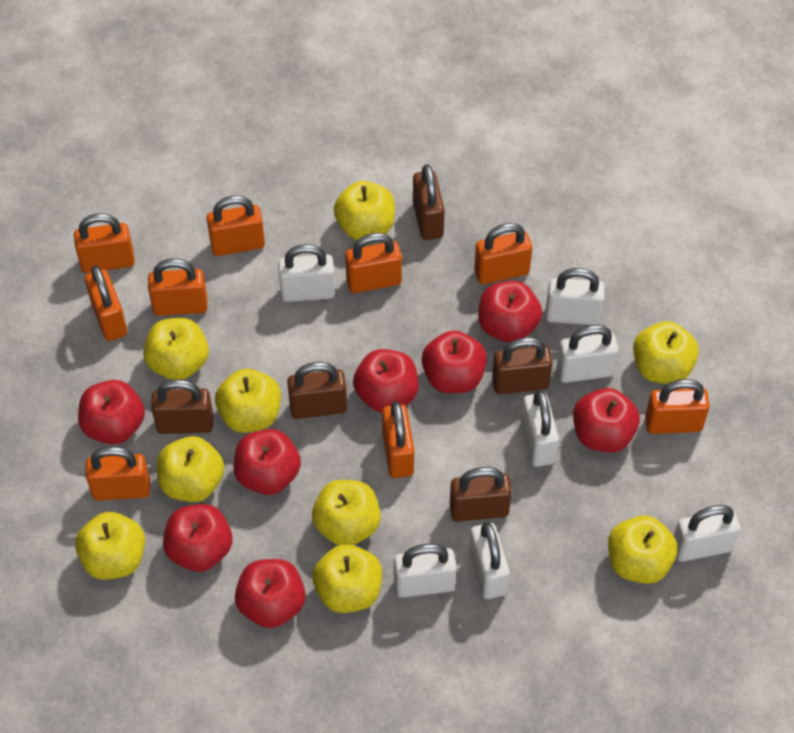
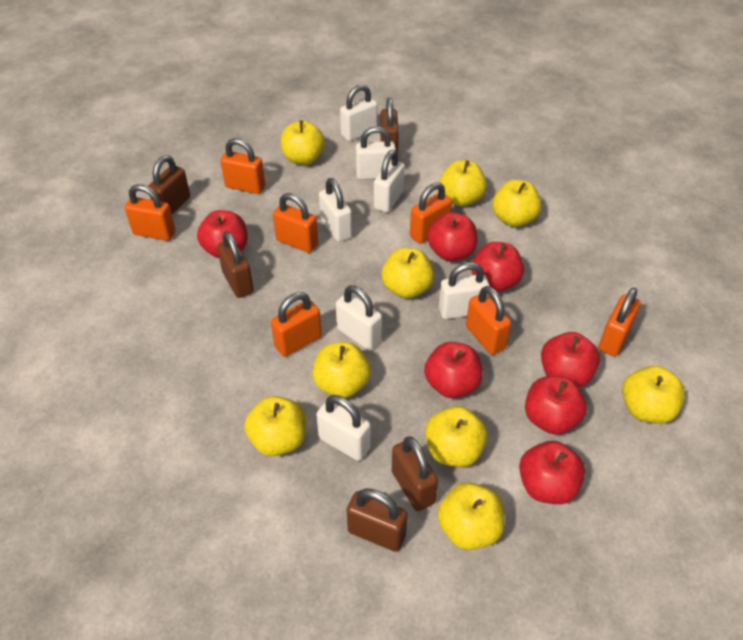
orange padlock: [74,213,135,273] [85,265,127,341] [85,446,150,501] [148,259,208,316] [207,195,265,256] [345,233,402,293] [382,401,414,478] [474,223,532,284] [645,379,710,434] = 9 -> [125,184,175,241] [220,138,265,194] [271,292,322,357] [273,193,318,253] [410,182,452,244] [466,286,511,355] [599,288,641,356] = 7
red apple: [78,380,145,445] [163,504,232,572] [233,429,301,495] [235,559,306,628] [353,349,418,413] [422,330,487,393] [478,281,542,343] [573,388,640,453] = 8 -> [197,210,248,258] [424,342,483,398] [427,212,477,261] [472,242,524,292] [519,441,585,504] [525,376,587,435] [541,332,600,387] = 7

